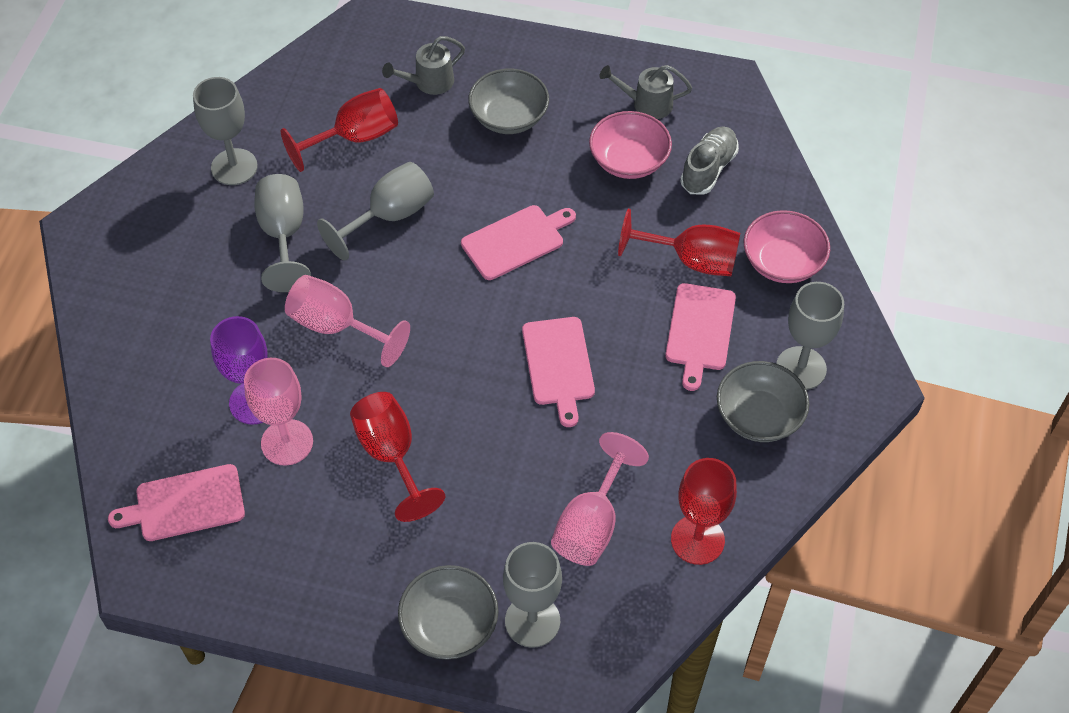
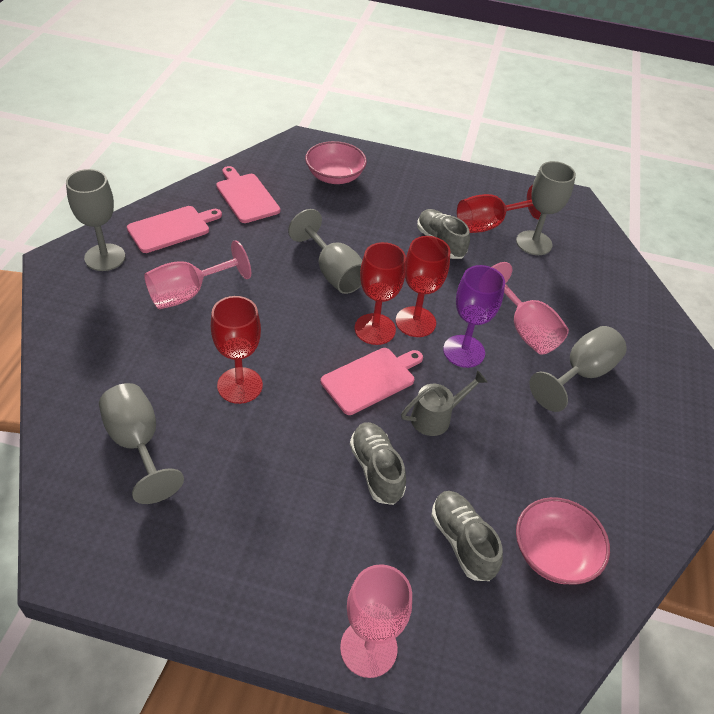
grey bowl: [398,565,498,660] [468,69,549,134] [717,361,809,442] = 3 -> none = 0
grey shoe: [680,126,739,195] = 1 -> [350,422,406,505] [417,209,470,259] [431,491,503,581] = 3
grey watering can: [382,36,465,95] [599,65,692,119] = 2 -> [401,370,487,436] = 1
pink cutting board: [108,464,245,541] [461,205,576,280] [522,317,595,427] [665,283,736,391] = 4 -> [127,206,222,253] [216,166,280,223] [321,348,423,415] = 3

